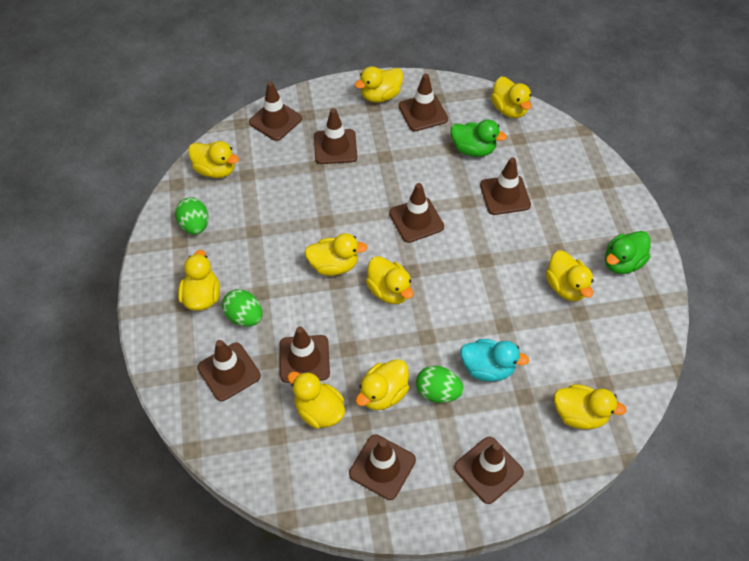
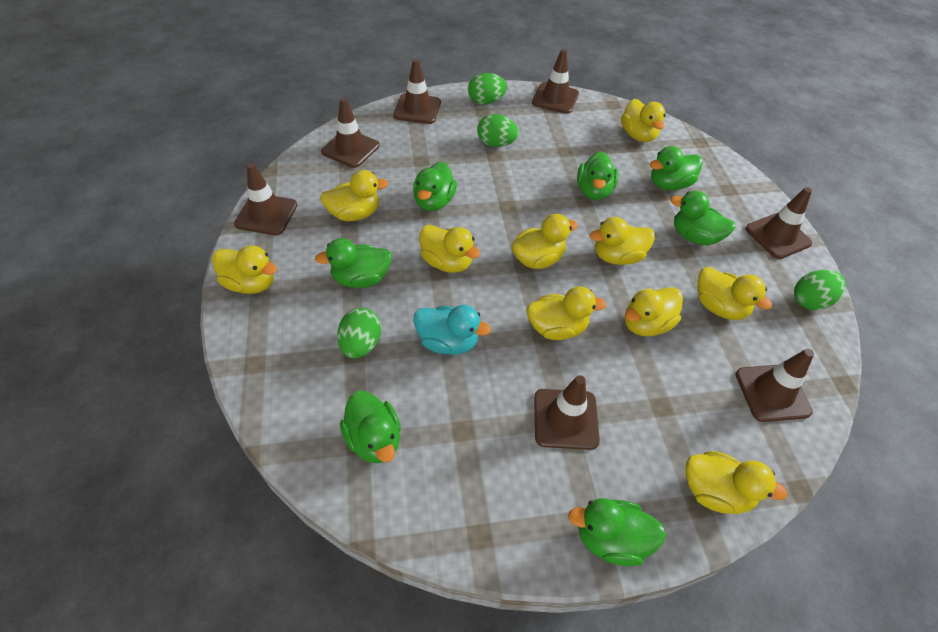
brown traffic cone: [197,340,261,401] [249,81,302,141] [279,326,330,383] [314,108,357,164] [349,434,416,500] [389,183,444,243] [399,73,448,131] [454,437,524,504] [480,158,531,215] = 9 -> [234,163,297,235] [321,98,380,168] [393,59,441,124] [532,49,579,114] [534,375,600,450] [736,349,814,422] [745,187,812,259] = 7
green duck: [450,119,507,157] [605,231,651,274] = 2 -> [315,238,392,288] [340,391,401,463] [413,162,457,211] [568,498,666,566] [577,151,619,200] [650,146,703,190] [670,191,736,245] = 7
green egg: [175,197,208,235] [222,289,263,327] [416,366,464,403] = 3 -> [337,308,381,359] [468,73,507,104] [477,114,519,147] [794,270,846,310] = 4

